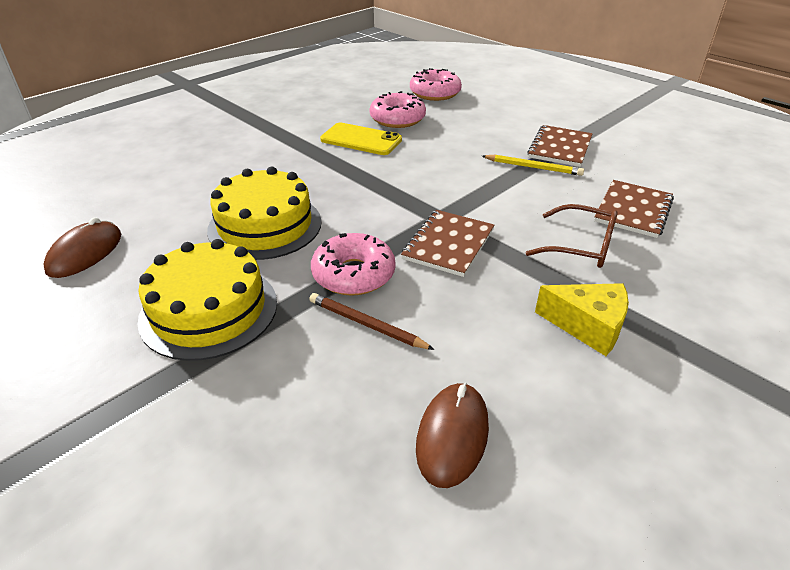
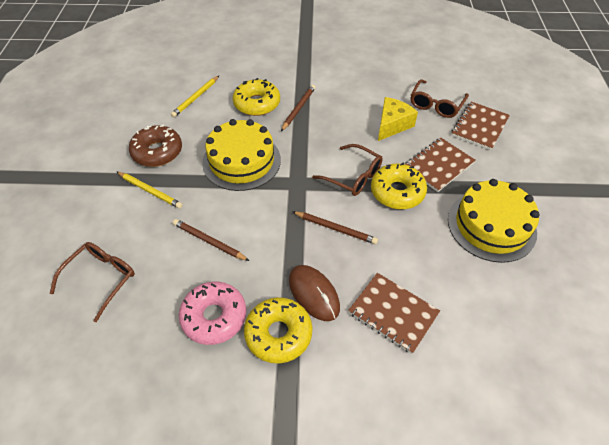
brown donut: none = 0 -> [129,125,182,167] = 1
brown glasses: [526,204,618,268] = 1 -> [50,242,135,322] [312,144,383,196] [411,79,469,118] = 3
brown mouse: [43,217,121,278] [416,383,489,488] = 2 -> [289,265,340,321] = 1
brown pencil: [309,293,435,350] = 1 -> [173,219,249,261] [281,85,315,131] [292,211,378,244] = 3
pink donut: [311,233,395,296] [370,91,426,128] [410,68,462,101] = 3 -> [179,282,246,345] = 1
yellow donut: none = 0 -> [233,78,280,116] [244,297,313,364] [371,163,427,209] = 3
yellow pencil: [482,155,584,176] = 1 -> [116,171,183,209] [171,76,219,117] = 2
yellow phone: [320,123,402,155] = 1 -> none = 0

